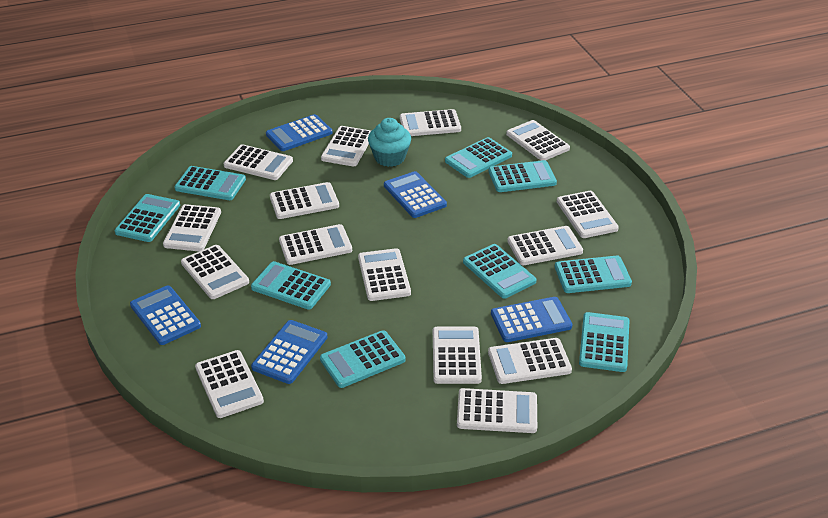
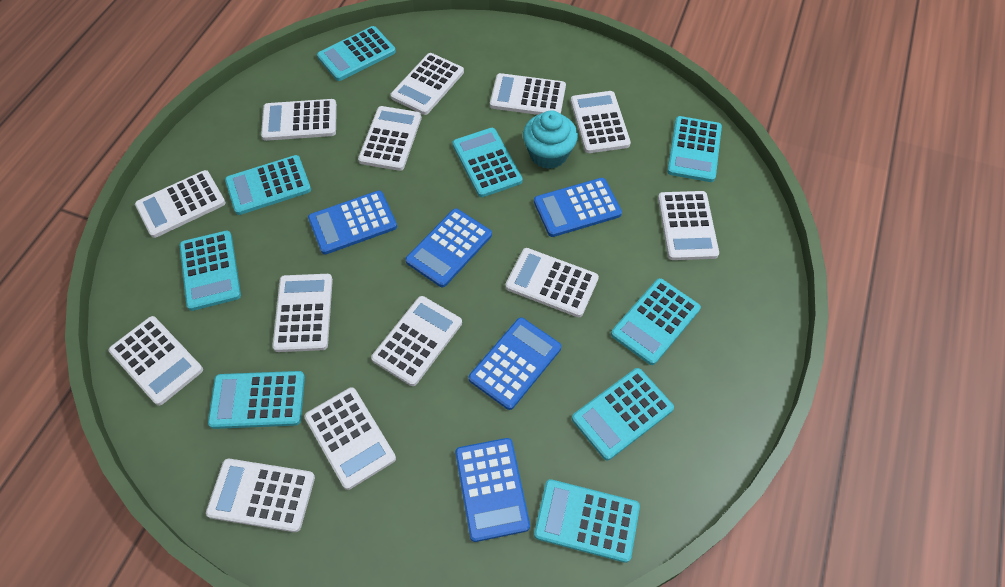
white calculator: [163,204,221,251] [181,245,249,299] [195,350,264,418] [223,144,293,180] [270,182,339,219] [279,224,352,265] [321,126,371,167] [358,248,411,301] [400,109,461,136] [433,327,482,384] [457,388,537,433] [488,338,572,384] [506,120,570,161] [507,226,583,265] [557,191,619,238] = 15 -> [109,316,203,406] [135,170,226,238] [206,459,315,532] [261,99,337,141] [272,274,333,352] [304,387,396,490] [358,106,422,171] [371,296,462,386] [391,53,464,115] [490,73,566,115] [505,248,599,317] [571,91,631,153] [658,191,719,260] = 13

